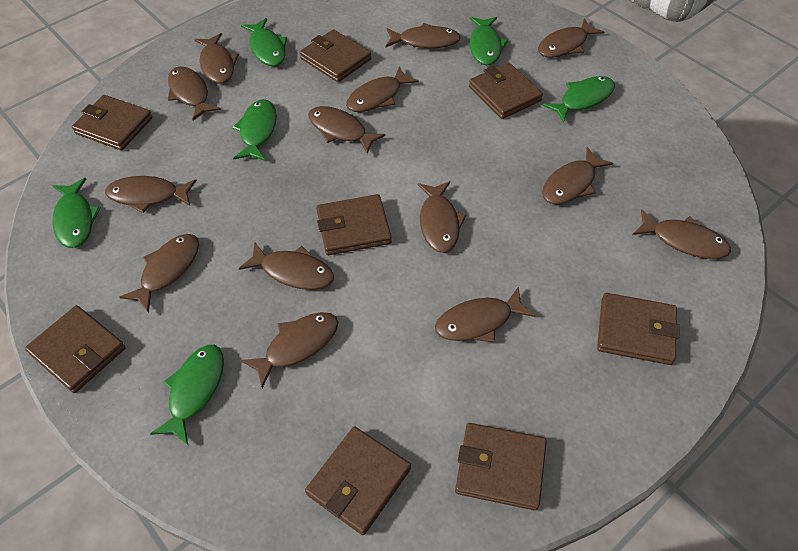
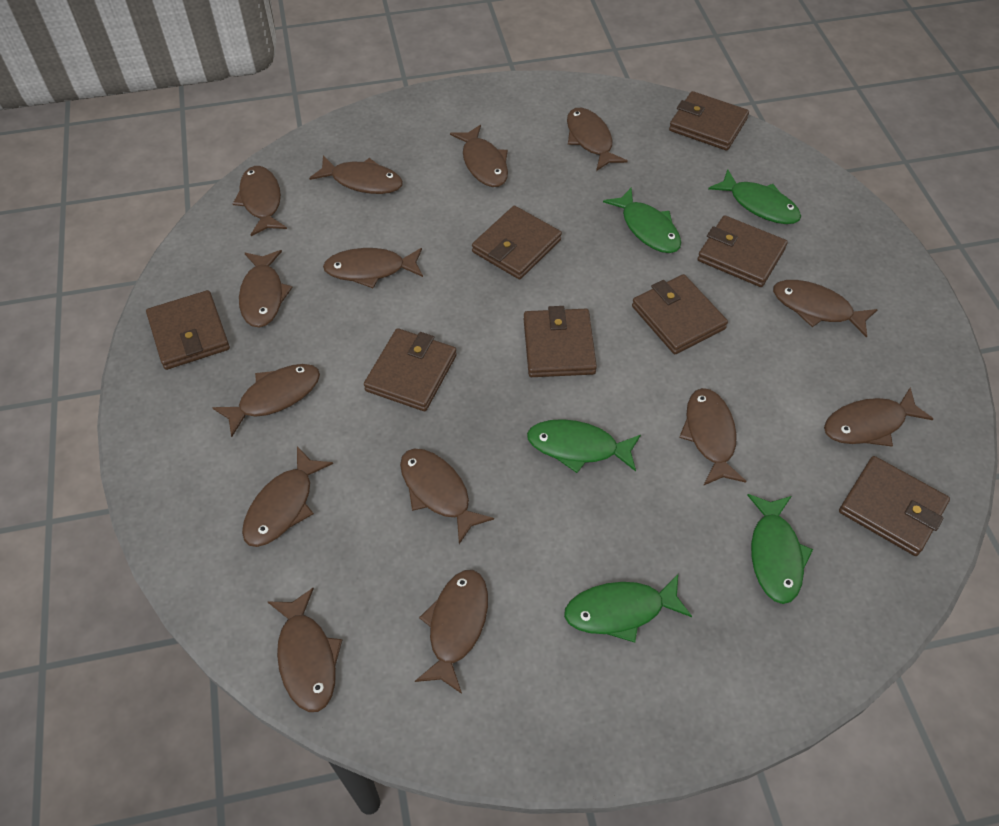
green fish: [52,178,101,248] [150,345,224,445] [232,99,277,161] [241,18,287,66] [469,17,508,65] [543,76,615,123] = 6 -> [527,419,641,473] [564,574,692,643] [603,188,681,253] [708,169,801,224] [747,494,813,604] = 5

